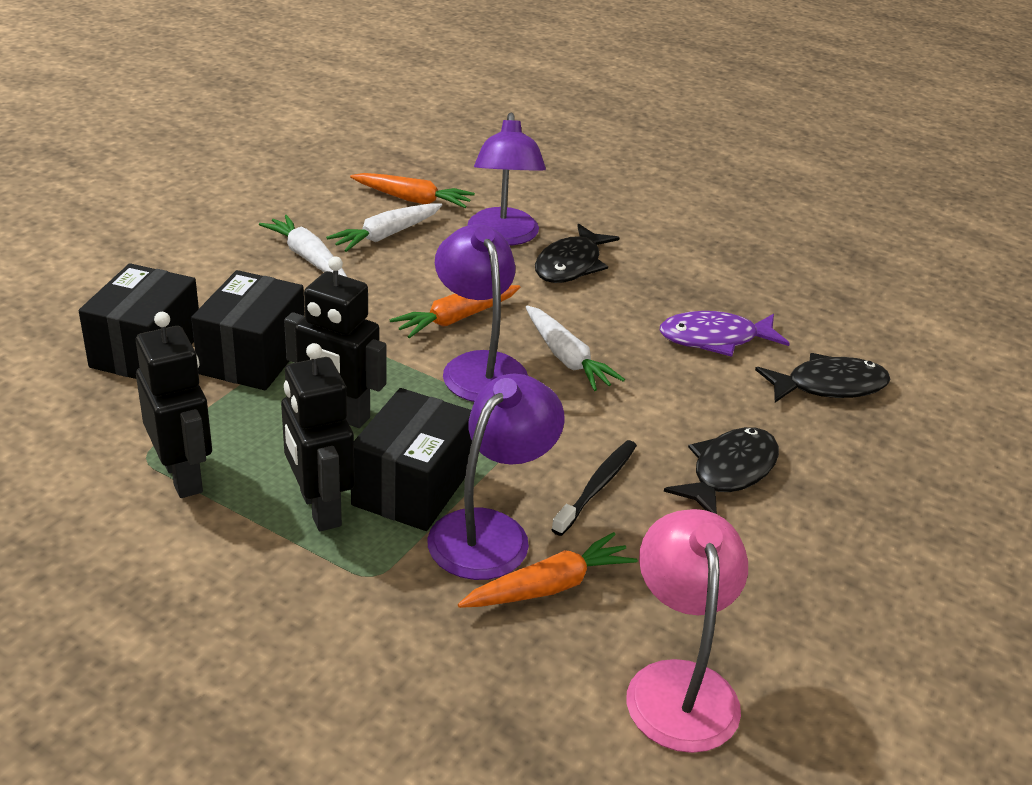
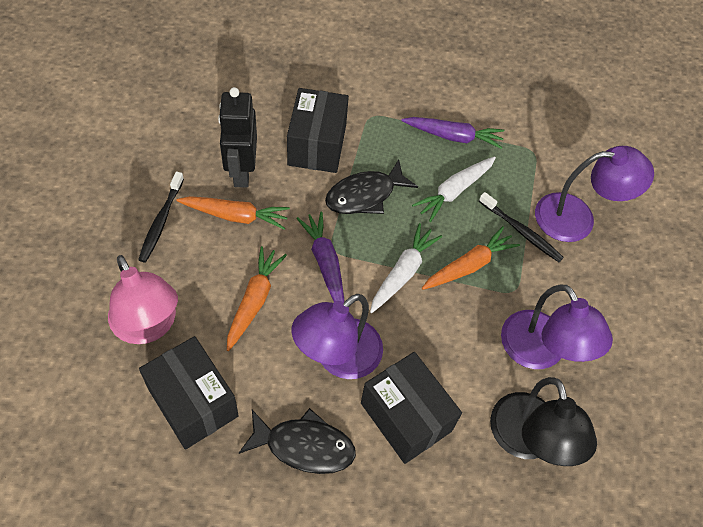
black fish: [535,224,619,283] [664,427,779,514] [755,353,891,402] = 3 -> [239,408,356,474] [325,160,418,214] = 2
black lamp: none = 0 -> [490,377,597,466] = 1
black robot: [136,312,212,498] [281,343,355,531] [284,256,386,428] = 3 -> [218,87,257,188] = 1
black toothbrush: [551,440,637,536] = 1 -> [138,172,184,263] [479,192,564,262] = 2
purple carrot: none = 0 -> [296,211,344,302] [401,117,504,149] = 2
purple fish: [660,311,790,357] = 1 -> none = 0
white carrot: [259,215,347,277] [326,203,442,252] [526,305,625,391] = 3 -> [370,223,442,313] [412,156,496,222] = 2

